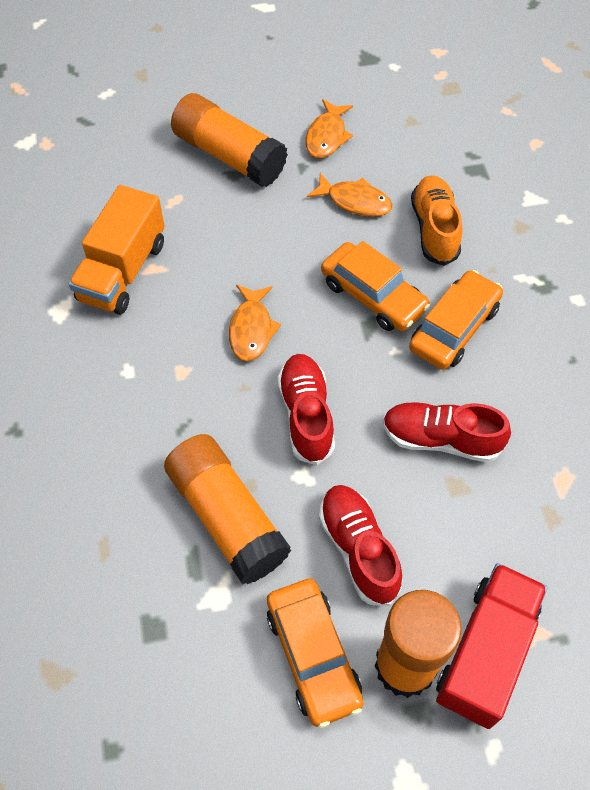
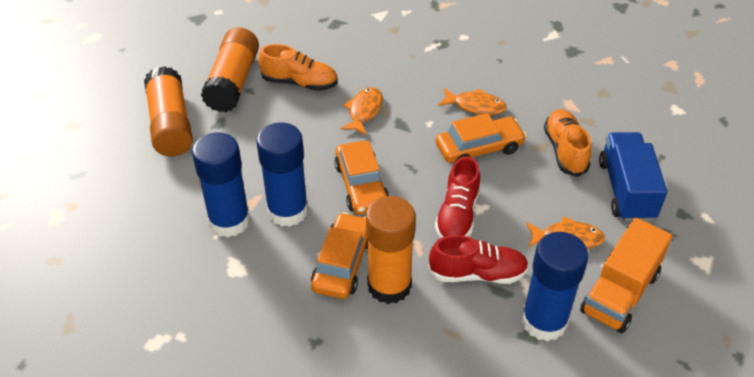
blue glue stick: none = 0 -> [192,132,250,237] [256,122,308,227] [522,232,589,341] = 3
blue truck: none = 0 -> [599,132,667,222] = 1
orange shoe: [411,175,463,266] = 1 -> [259,44,338,91] [544,109,591,177] = 2
red shoe: [277,354,335,465] [319,485,403,606] [383,402,511,462] = 3 -> [428,235,529,284] [435,156,480,238] = 2
red truck: [436,563,547,729] = 1 -> none = 0

